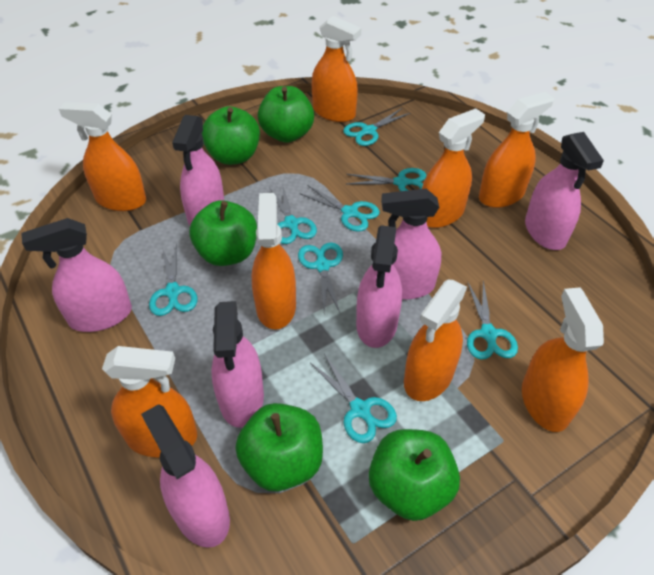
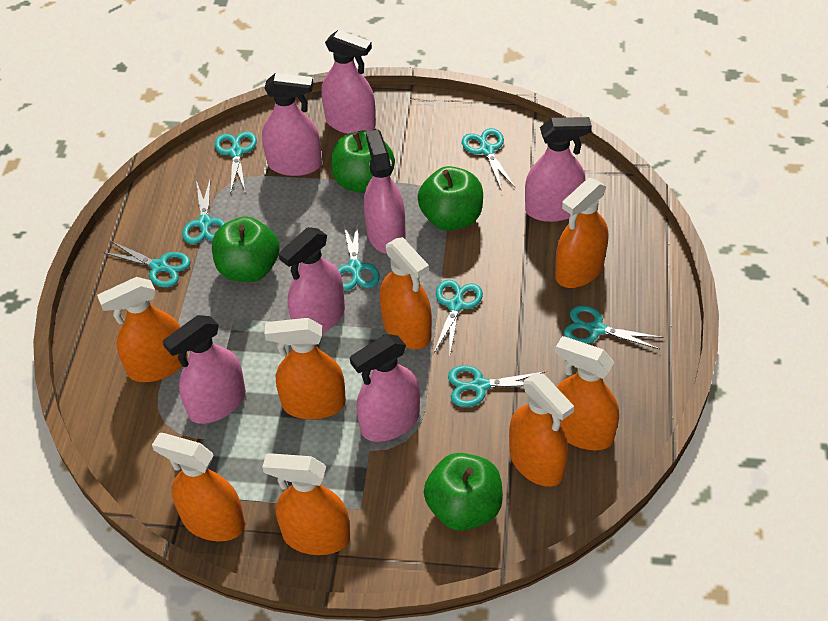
green apple: [190,200,257,266] [201,106,260,165] [235,403,323,491] [258,86,314,143] [369,429,460,521] = 5 -> [212,216,280,282] [331,130,395,193] [418,166,483,231] [424,453,503,531] = 4

